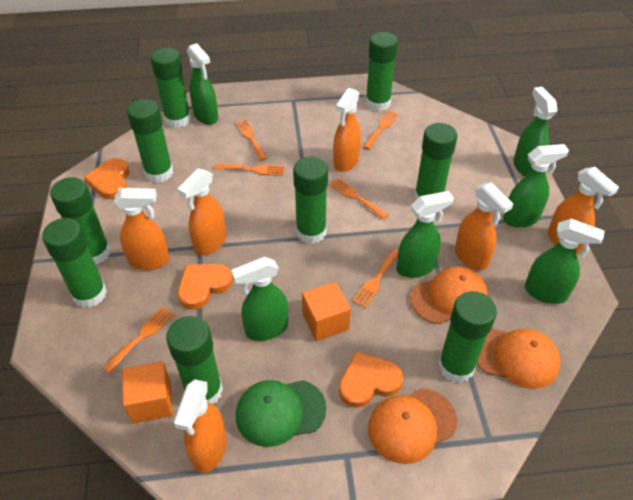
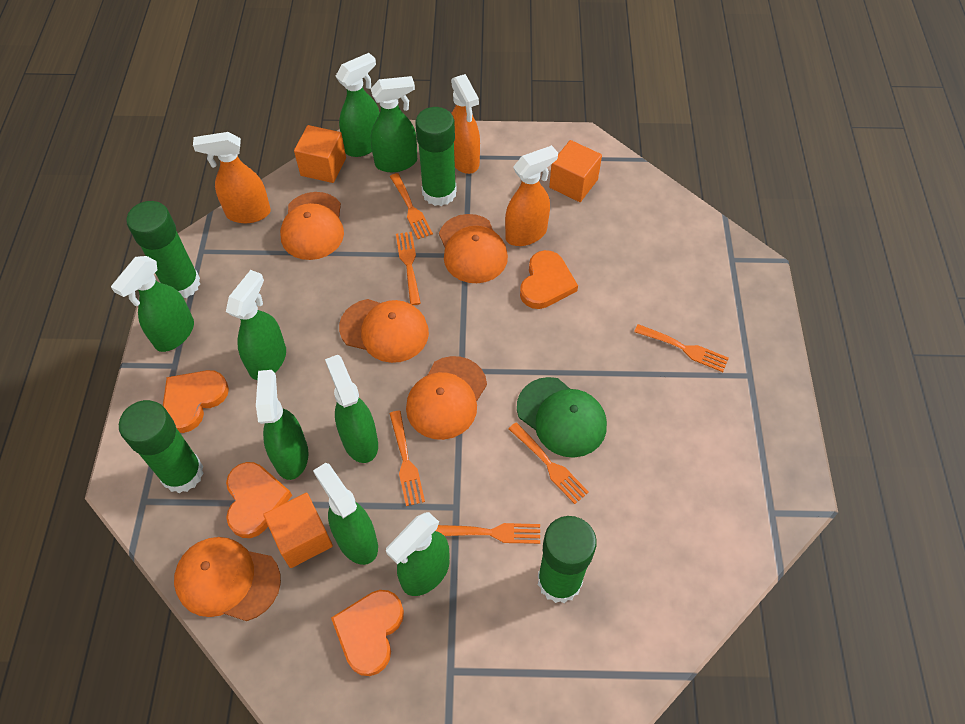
green glue stick: [42,218,107,308] [50,177,110,265] [127,99,173,183] [151,47,191,128] [166,316,223,404] [293,157,328,244] [366,32,398,111] [414,123,457,200] [438,291,497,383] = 9 -> [119,400,204,493] [126,201,200,298] [415,107,457,206] [538,516,597,603] = 4
green spray bottle: [187,43,218,125] [231,257,288,341] [397,191,454,278] [503,144,569,227] [513,87,557,176] [525,219,605,304] = 6 -> [111,256,194,352] [226,270,286,380] [256,370,309,480] [313,463,378,565] [325,355,378,463] [336,53,380,157] [371,76,417,172] [386,512,449,596] = 8
orange cap: [368,388,457,464] [410,267,488,324] [477,328,560,389] = 3 -> [174,537,281,621] [280,192,344,260] [339,299,429,363] [406,356,487,440] [439,214,508,283] = 5
orange cube: [122,362,173,424] [302,282,351,341] = 2 -> [263,493,333,568] [294,125,346,183] [549,140,602,202] = 3
orange heart: [84,158,129,199] [178,264,233,309] [339,351,403,408] = 3 -> [163,370,229,433] [226,462,292,538] [331,590,404,676] [520,250,578,309] = 4
orange spray bottle: [114,188,170,270] [174,379,227,473] [178,168,227,255] [333,88,361,172] [455,182,513,270] [548,167,619,254] = 6 -> [193,132,271,223] [451,74,480,174] [505,145,558,246] = 3

